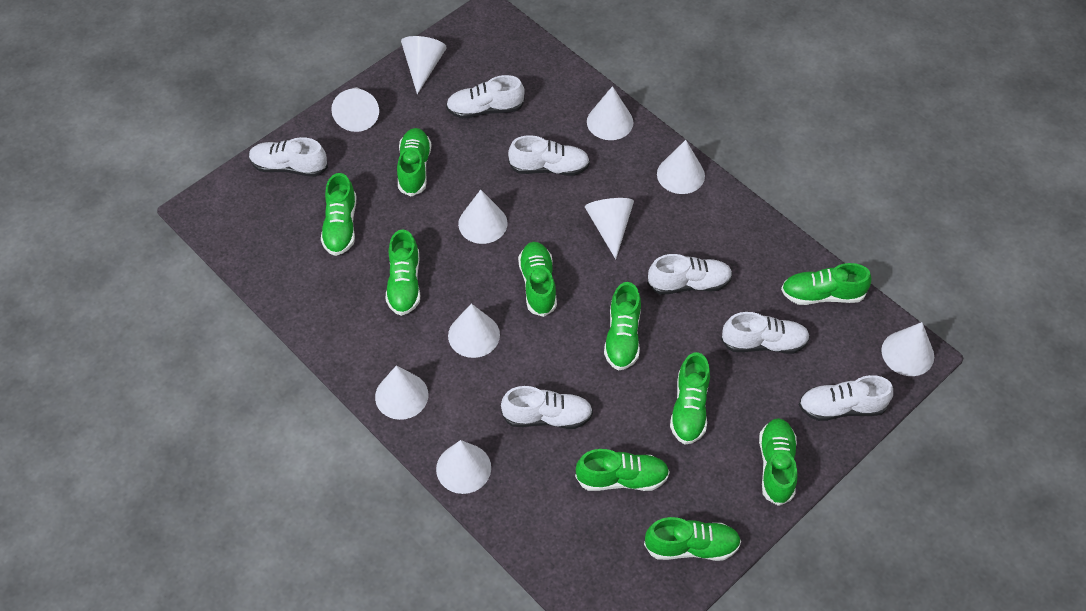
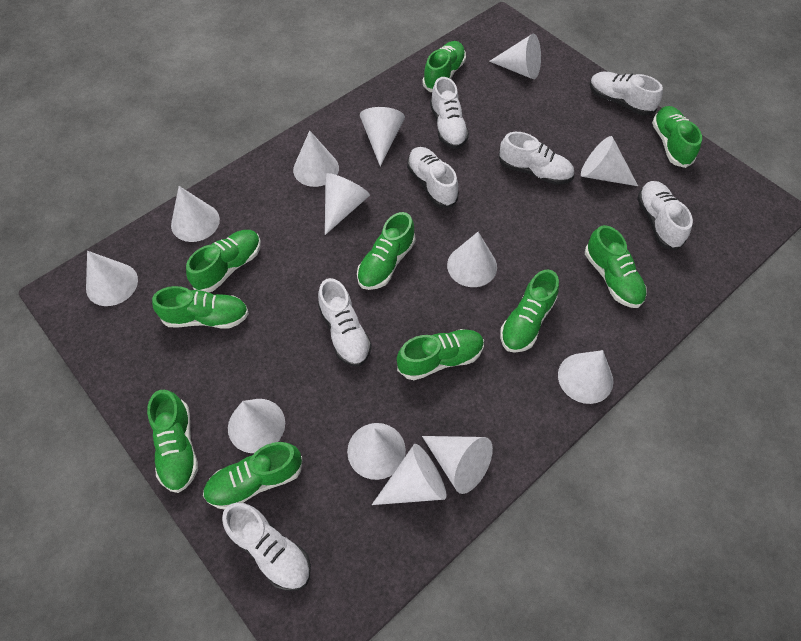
white cone: [331,87,379,132] [375,366,428,420] [401,36,447,94] [436,440,491,494] [448,304,500,358] [458,190,508,244] [585,198,634,259] [587,86,634,140] [657,140,705,194] [881,322,934,376] = 10 -> [86,251,138,306] [171,186,220,242] [228,399,285,453] [293,130,339,187] [325,173,370,235] [347,423,406,480] [360,107,405,167] [372,444,447,505] [422,436,493,494] [447,232,497,287] [489,34,541,79] [558,350,614,404] [581,136,638,186] = 13

